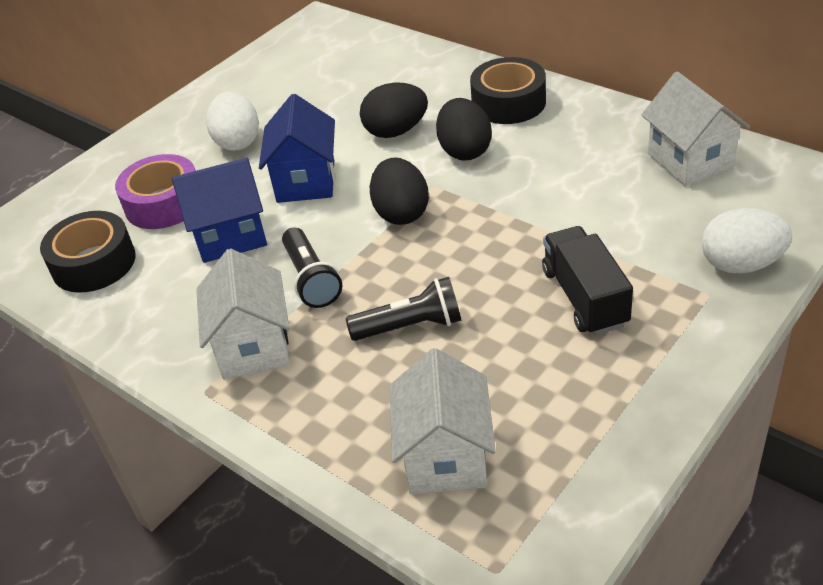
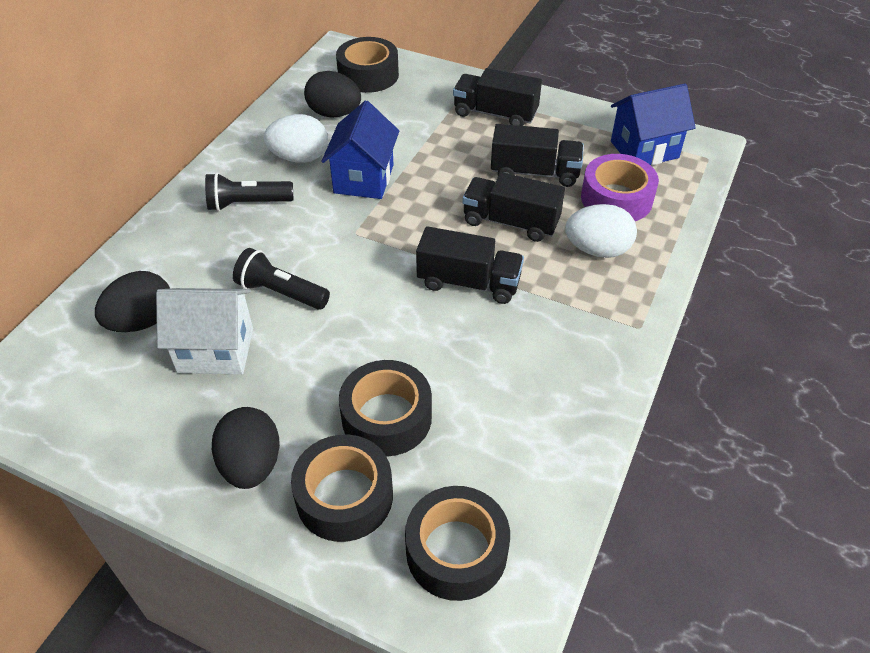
black tape: [40,211,136,293] [470,57,546,124] = 2 -> [291,435,393,542] [336,37,399,93] [339,360,432,456] [405,486,510,601] = 4
black truck: [542,226,633,335] = 1 -> [416,226,524,304] [453,68,542,126] [463,172,565,242] [491,124,584,187] = 4
white house: [196,249,290,380] [390,348,496,495] [642,71,750,187] = 3 -> [156,288,253,374] = 1

